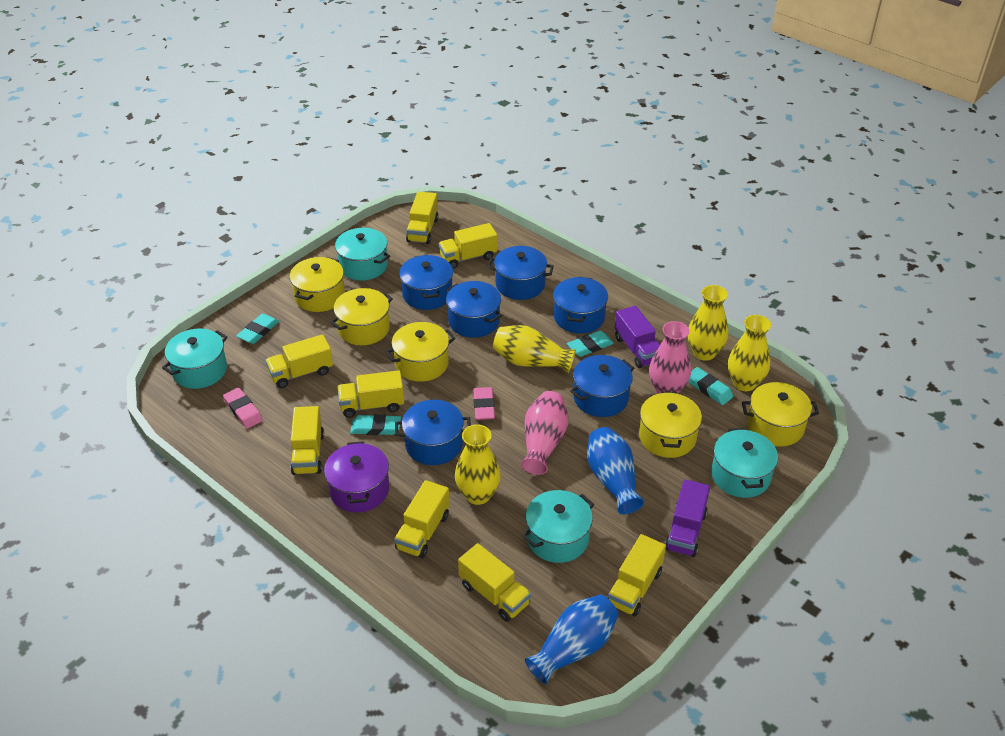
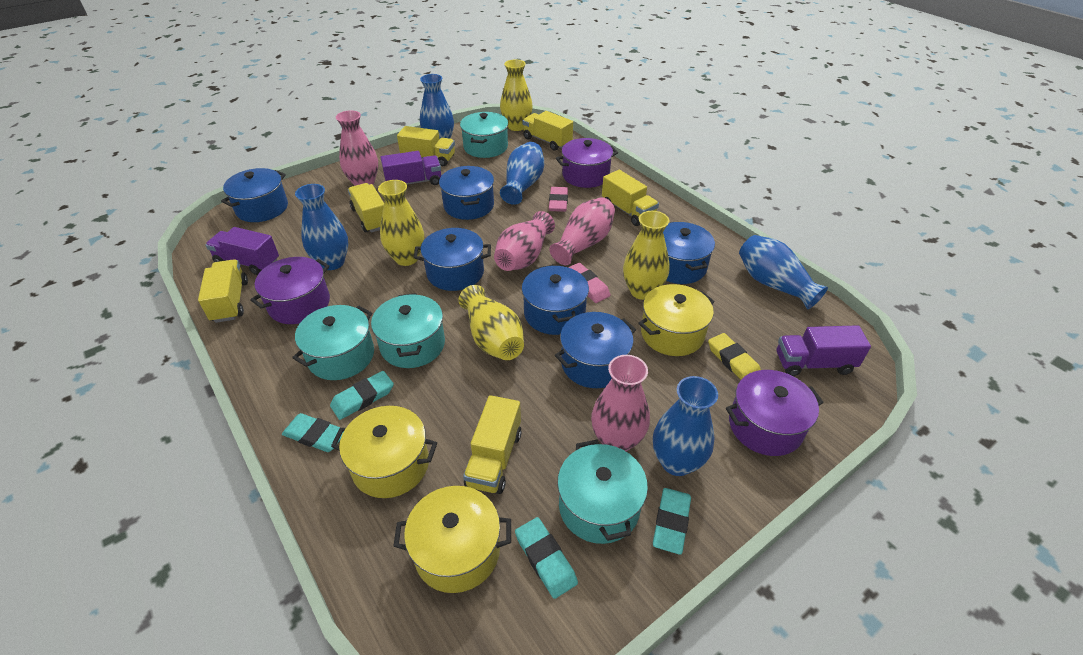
blue vase: [525,595,619,684] [587,427,644,514] = 2 -> [295,184,348,270] [420,74,454,139] [500,142,544,205] [653,376,718,476] [739,235,828,309] = 5
pink vase: [521,391,568,475] [649,321,691,394] = 2 -> [336,110,378,186] [494,211,555,271] [549,197,615,265] [591,355,650,452] = 4
purple pot: [324,441,389,512] = 1 -> [250,257,330,324] [556,138,618,188] [726,370,824,456] = 3
purple truck: [615,306,660,368] [665,479,710,557] = 2 -> [205,227,279,275] [380,151,441,185] [777,325,871,376] = 3
yellow eraser: none = 0 -> [708,333,761,379] = 1
yellow pot: [290,257,345,312] [330,288,393,345] [385,322,455,382] [639,391,702,458] [742,382,819,447] = 5 -> [331,406,437,498] [394,486,511,593] [638,284,715,356] = 3
yellow truck: [265,334,333,388] [291,406,324,475] [337,370,404,418] [394,480,450,558] [406,192,439,244] [439,223,497,269] [458,543,531,622] [607,534,666,617] = 8 -> [198,259,248,323] [348,183,384,233] [397,126,455,166] [463,395,522,494] [522,111,573,151] [602,170,659,226] = 6

